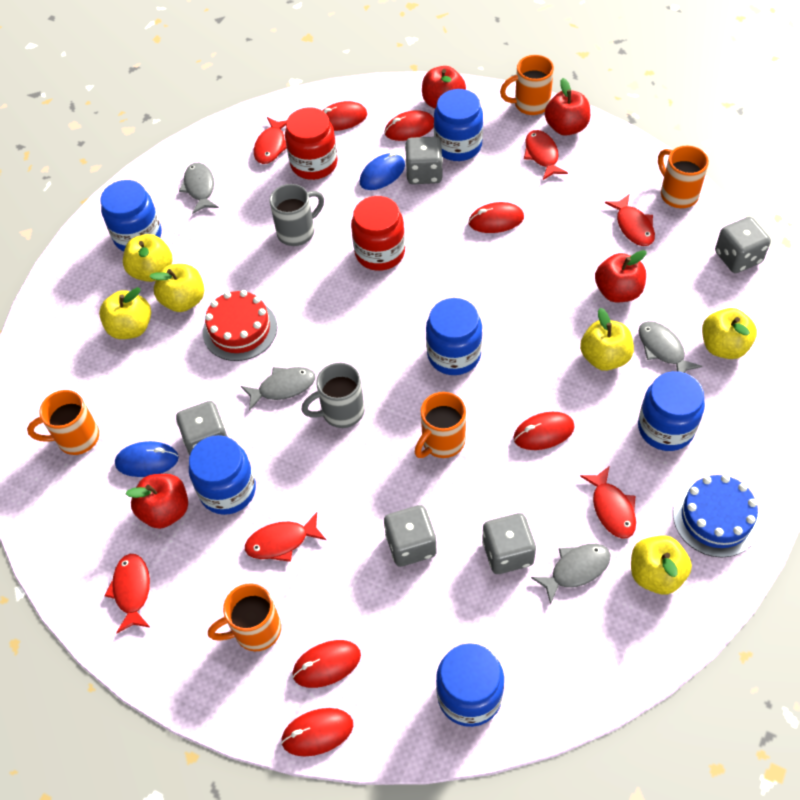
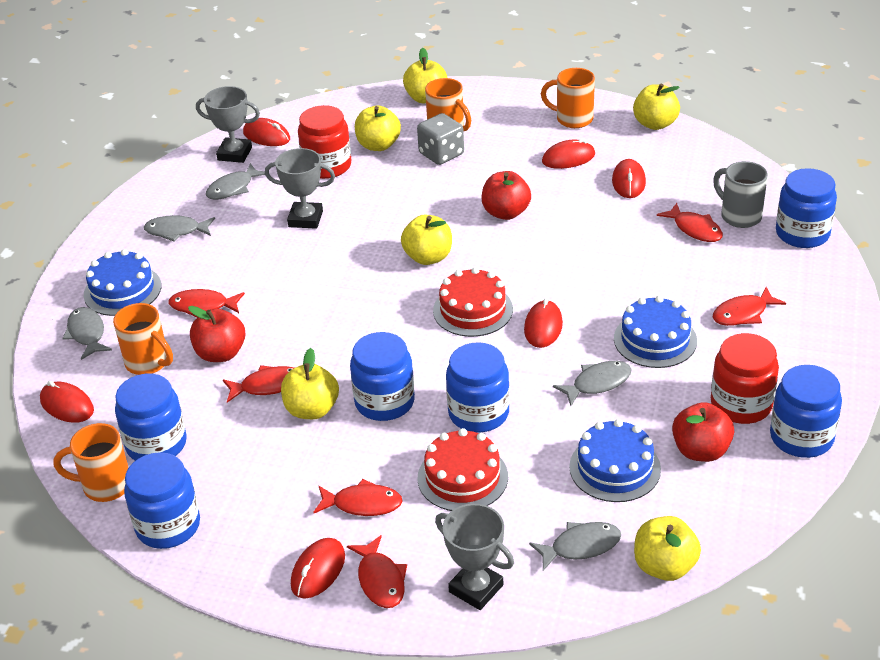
blue cake: [673,475,760,557] = 1 -> [84,249,161,316] [569,419,661,502] [614,296,697,368] = 3
blue mouse: [115,441,179,477] [359,152,405,190] = 2 -> none = 0
grey dice: [176,401,228,455] [384,505,437,567] [405,136,443,184] [482,513,536,574] [715,217,771,273] = 5 -> [417,113,464,165] = 1
grey fish: [179,163,219,214] [241,367,315,411] [531,544,611,605] [639,321,702,373] = 4 -> [62,307,112,360] [144,215,215,242] [206,163,265,200] [529,522,621,571] [553,361,632,406] = 5
grey mug: [270,184,324,246] [301,363,364,428] = 2 -> [713,161,768,228] = 1
grey trophy: none = 0 -> [196,86,260,163] [265,148,335,229] [435,504,514,610] = 3
orange mug: [27,390,99,455] [208,583,281,651] [415,392,466,458] [500,55,554,115] [658,146,709,208] = 5 -> [54,423,129,502] [113,303,173,375] [425,78,471,132] [541,68,595,128] = 4
red apple: [126,474,188,529] [422,66,466,108] [545,78,590,136] [595,250,647,302] = 4 -> [188,306,245,362] [481,171,531,220] [672,402,734,462] = 3
red cake: [203,290,277,361] = 1 -> [417,428,508,511] [433,267,513,337] = 2

